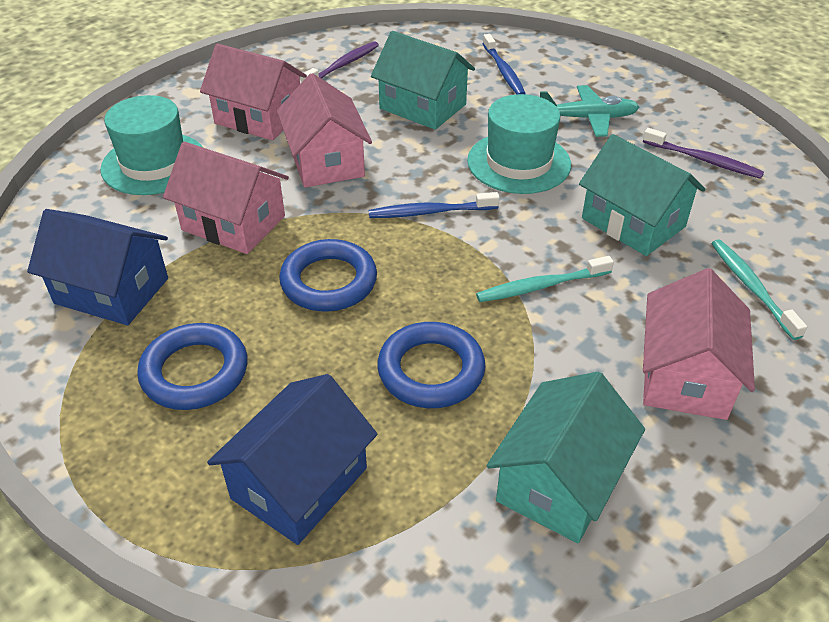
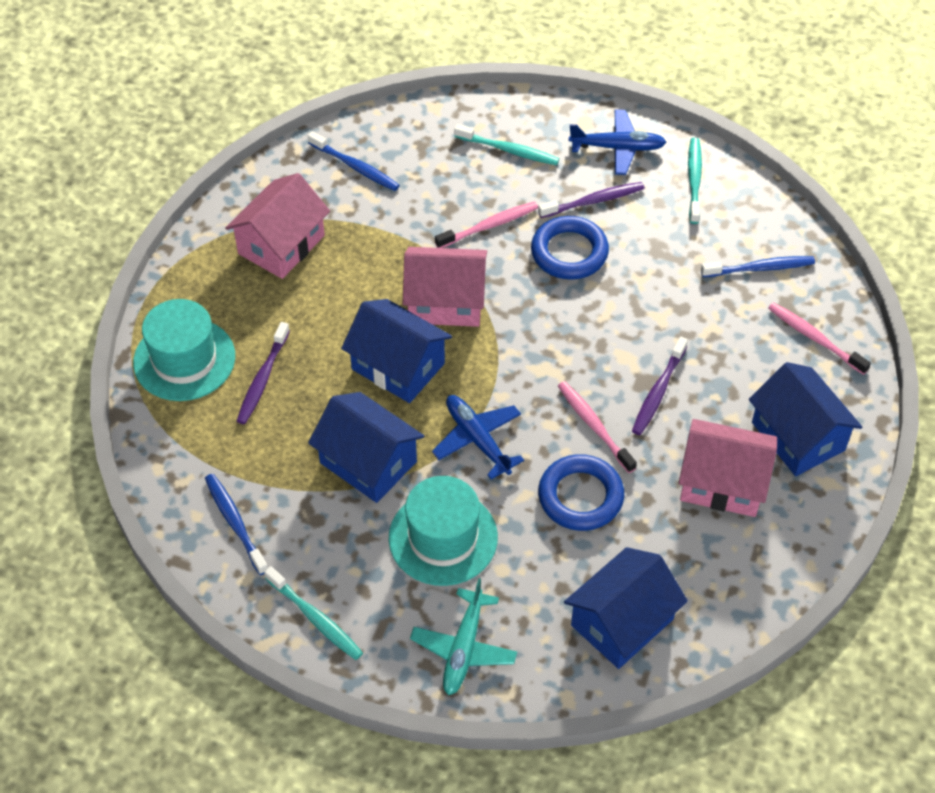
blue house: [27,209,168,325] [207,374,377,545] = 2 -> [308,392,424,503] [341,299,452,403] [564,547,688,669] [749,362,862,476] = 4
blue plane: none = 0 -> [432,395,524,479] [569,109,666,175] = 2
blue ring: [137,323,248,410] [279,239,377,312] [377,322,486,408] = 3 -> [531,216,609,280] [538,454,624,531] = 2
blue toothbrush: [368,192,500,218] [483,34,526,94] = 2 -> [205,474,268,575] [308,131,400,191] [701,256,815,277] = 3
pink house: [163,142,289,254] [200,44,307,140] [277,73,372,187] [643,268,755,420] = 4 -> [225,173,330,279] [402,247,487,327] [679,419,777,517] = 3
pink toothbrush: none = 0 -> [435,201,538,248] [558,381,637,473] [768,302,871,375] = 3
purple toothbrush: [301,41,379,83] [643,128,764,179] = 2 -> [237,322,290,424] [538,182,645,218] [632,337,688,435] = 3
turquoise house: [371,31,475,130] [487,372,645,543] [579,134,705,256] = 3 -> none = 0
turquoise toothbrush: [476,256,614,302] [711,239,807,340] = 2 -> [264,566,363,660] [454,124,559,165] [688,138,702,224] = 3

